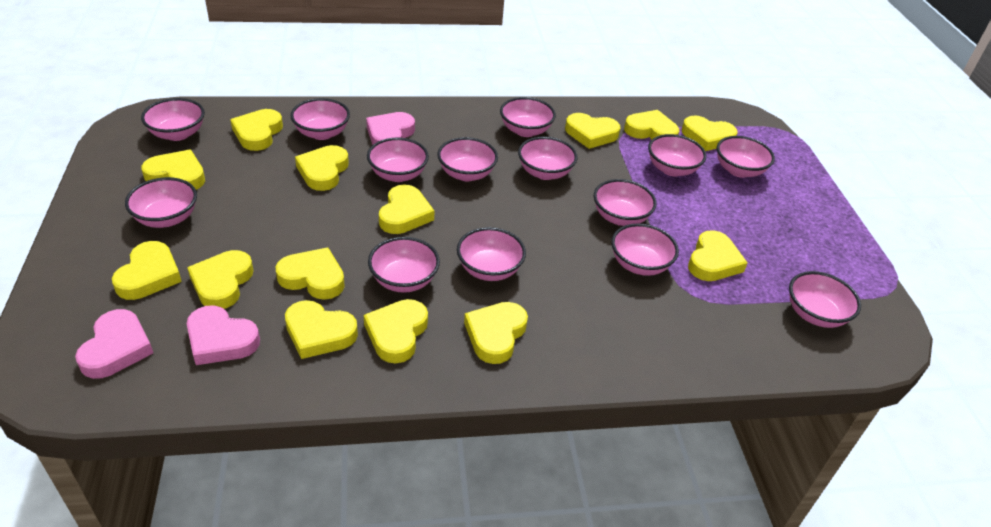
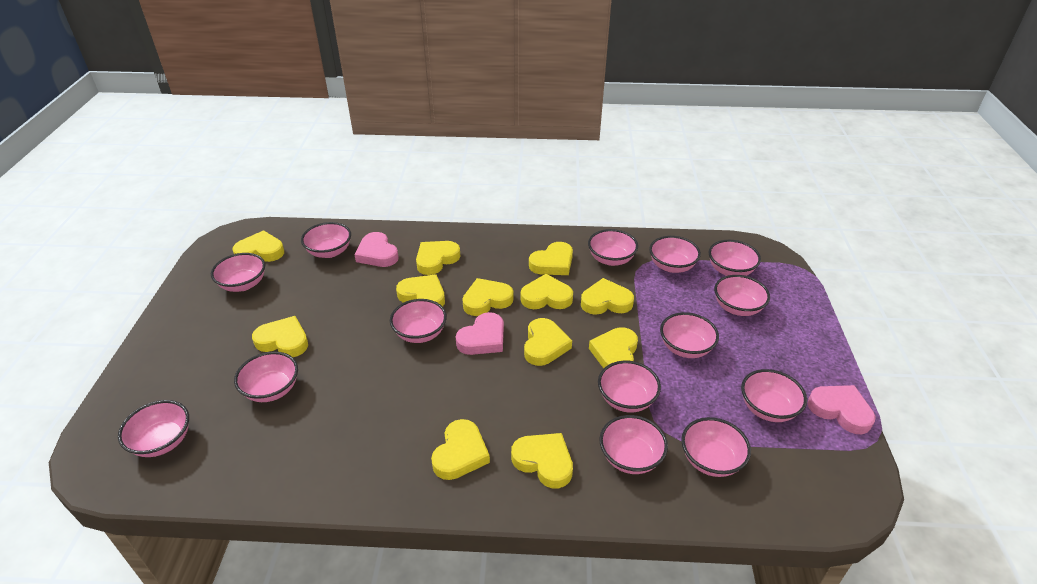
yellow heart: [112,241,182,300] [141,150,205,190] [187,250,254,309] [230,109,283,151] [276,247,345,300] [285,300,358,359] [295,145,349,191] [364,299,428,363] [379,184,434,234] [464,302,528,364] [565,113,621,149] [624,110,679,140] [682,115,738,151] [688,230,748,281] = 14 -> [233,230,284,262] [252,316,308,357] [396,274,445,307] [416,241,460,275] [431,419,490,480] [463,278,514,316] [511,433,573,488] [521,274,573,309] [524,318,572,366] [529,242,573,275] [581,278,634,315] [589,327,638,368] = 12

